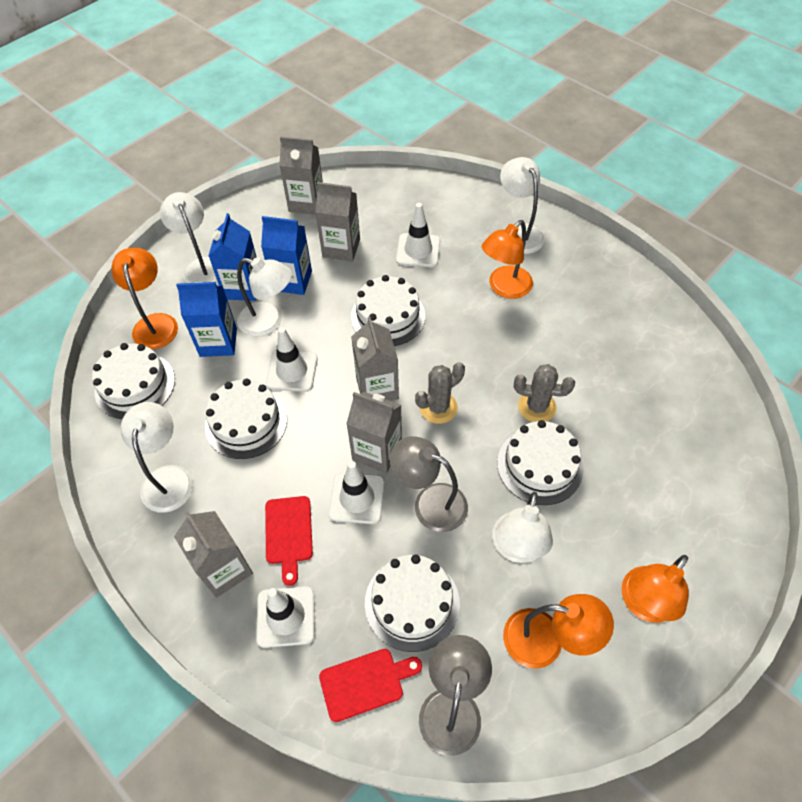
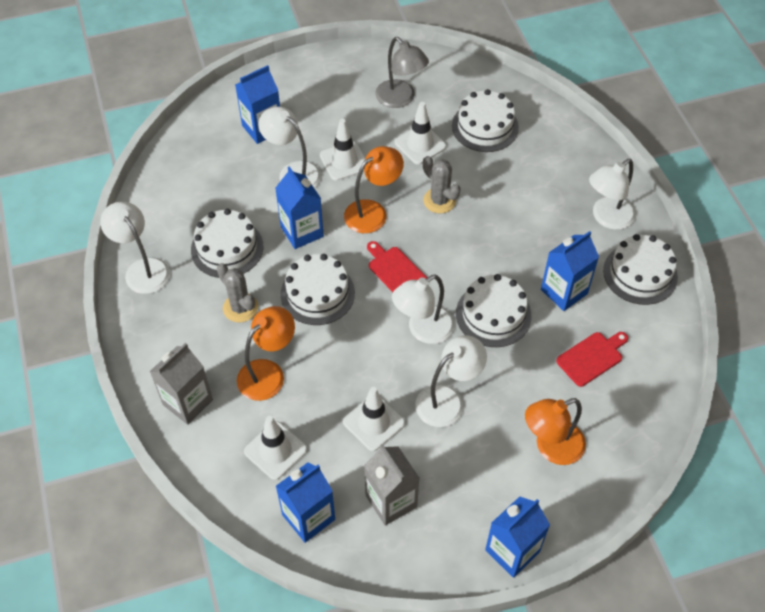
blue carton: [176,282,237,357] [208,213,257,301] [261,216,312,295] = 3 -> [235,65,280,144] [275,166,324,249] [276,462,335,543] [485,496,550,578] [541,231,599,311] = 5
grey carton: [174,511,253,598] [279,136,323,215] [315,182,360,262] [346,392,402,473] [351,316,399,401] = 5 -> [149,343,213,425] [364,444,419,526] = 2
grey lamp: [390,436,468,532] [419,635,492,756] = 2 -> [375,37,429,108] = 1
orange lamp: [111,248,178,349] [482,220,533,299] [503,594,614,669] [621,555,689,623] = 4 -> [237,306,295,401] [344,146,404,233] [525,398,586,465] = 3

